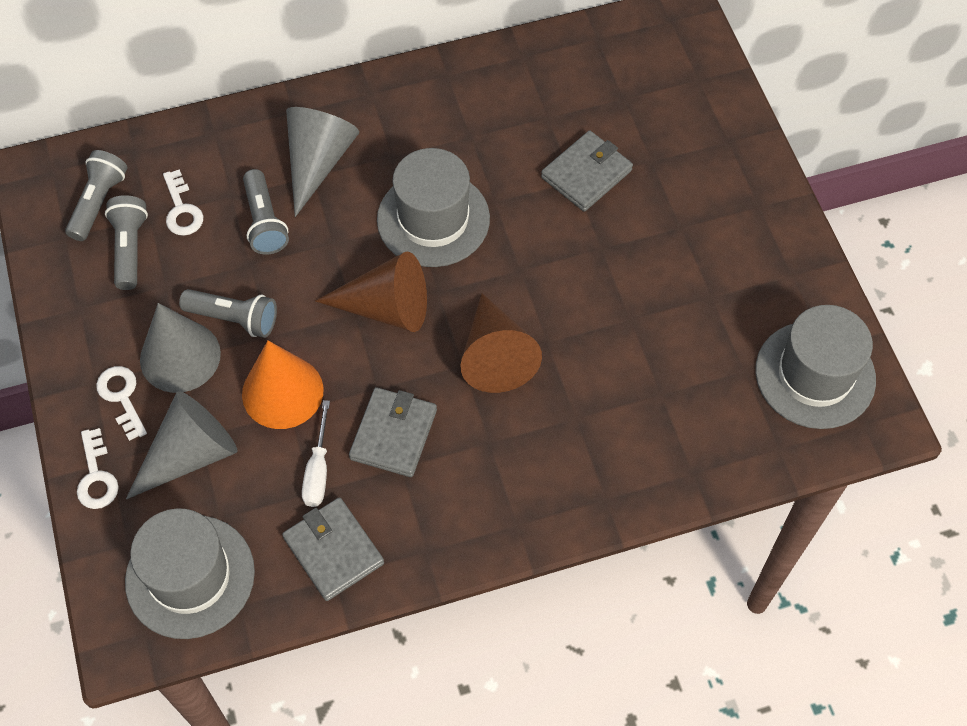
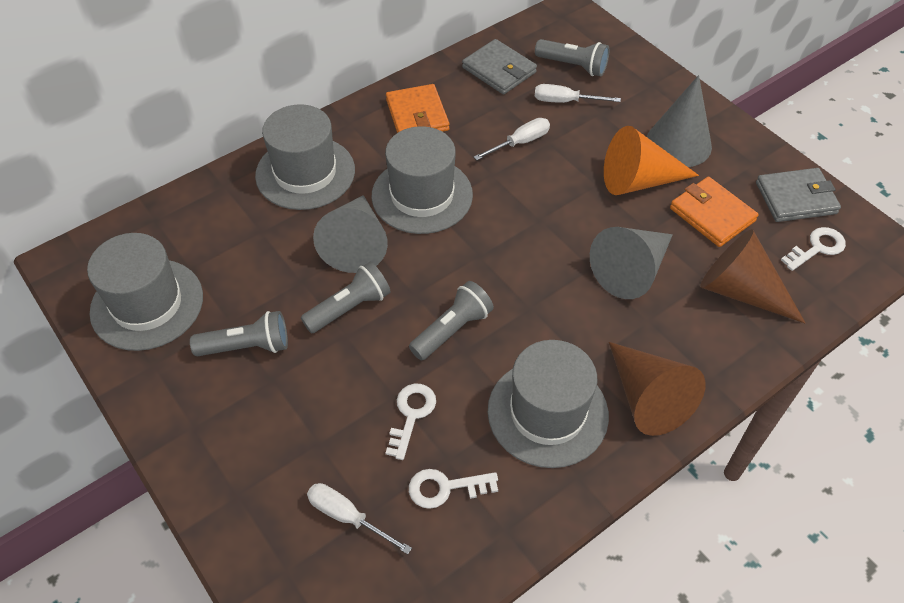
grey hat: [125,508,255,639] [377,148,490,267] [755,305,876,429] = 3 -> [87,233,203,351] [255,104,355,210] [372,126,473,234] [488,340,609,468] = 4
grey wallet: [282,497,384,601] [349,387,437,477] [541,131,633,212] = 3 -> [462,39,537,95] [756,168,841,222] = 2
orange wallet: none = 0 -> [386,84,450,133] [670,177,759,247] = 2
white screwdriver: [302,400,330,507] = 1 -> [307,483,412,554] [474,118,550,160] [534,84,621,103] = 3

